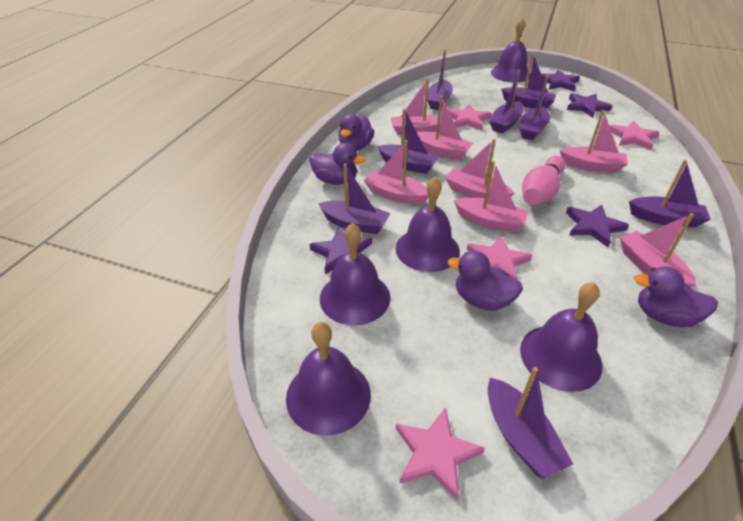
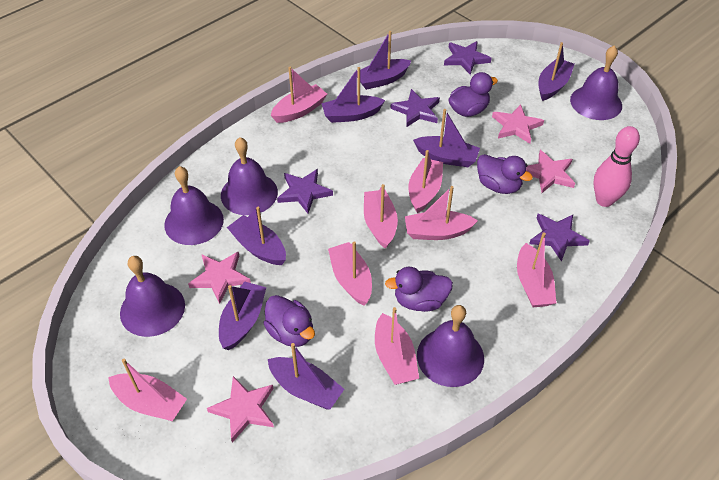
pink boat: [364,140,429,204] [391,79,441,135] [417,96,473,160] [445,139,514,199] [454,161,529,232] [560,110,628,173] [619,213,696,288] = 7 -> [108,359,187,421] [271,67,327,123] [328,241,372,305] [364,184,398,249] [375,307,419,385] [405,186,478,240] [408,150,443,213] [517,232,556,307] = 8
purple boat: [318,164,391,234] [377,109,440,174] [427,49,453,110] [488,367,573,479] [489,70,524,133] [502,53,556,109] [519,75,550,140] [629,160,711,228] = 8 -> [219,282,267,350] [227,207,286,265] [268,343,344,410] [321,67,385,123] [360,31,411,90] [413,109,480,167] [539,42,574,101] = 7

